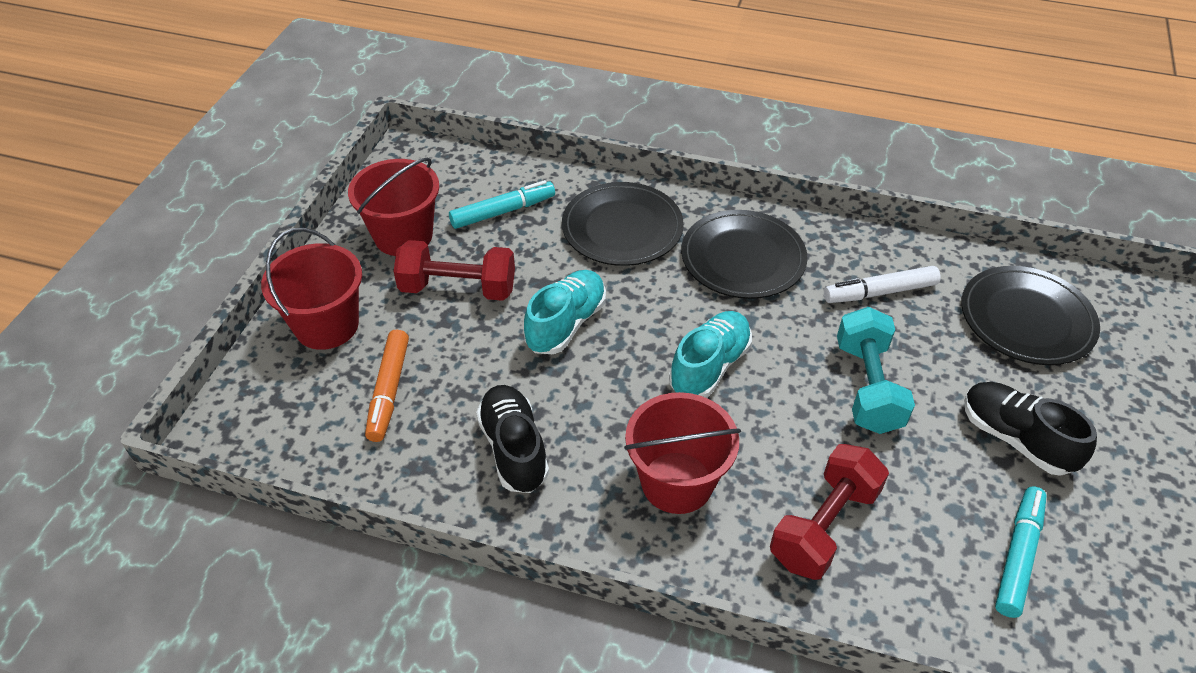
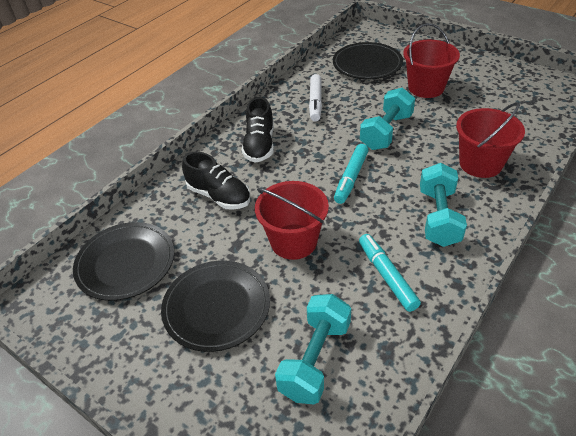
orange marker: [365,330,409,442] = 1 -> none = 0
red dumbbell: [393,240,515,301] [770,444,889,580] = 2 -> none = 0
turquoise dumbbell: [837,307,915,434] = 1 -> [275,294,351,404] [360,87,415,150] [420,163,467,247] = 3
turquoise shoe: [524,270,606,354] [669,311,752,398] = 2 -> none = 0

